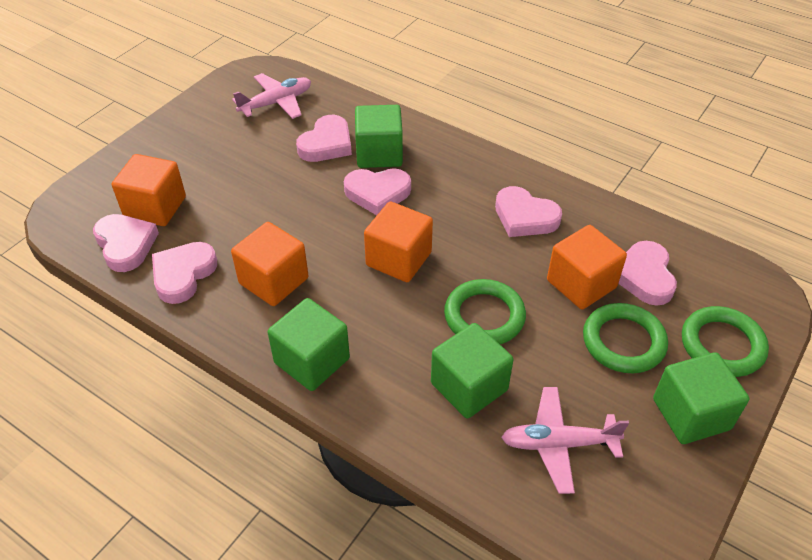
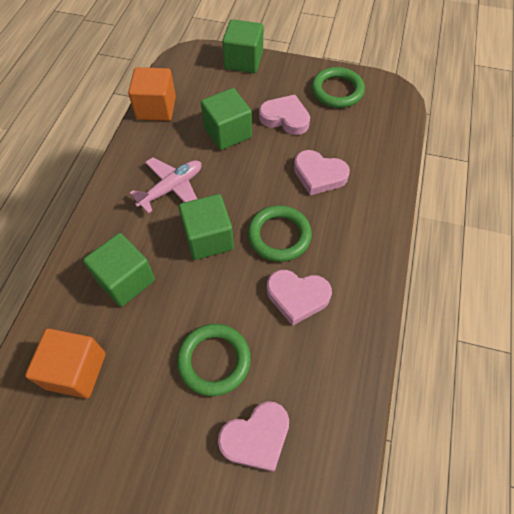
orange cube: [112,154,186,226] [231,222,309,306] [364,201,433,282] [547,225,627,309] = 4 -> [25,328,106,398] [128,67,176,121] = 2
pink heart: [93,214,159,272] [152,242,217,304] [296,115,352,162] [344,168,411,215] [495,186,562,237] [618,241,677,306] = 6 -> [218,401,289,472] [259,95,310,135] [267,270,332,326] [294,150,350,195] = 4
pink plane: [232,73,311,119] [501,387,629,494] = 2 -> [130,157,201,213] = 1

